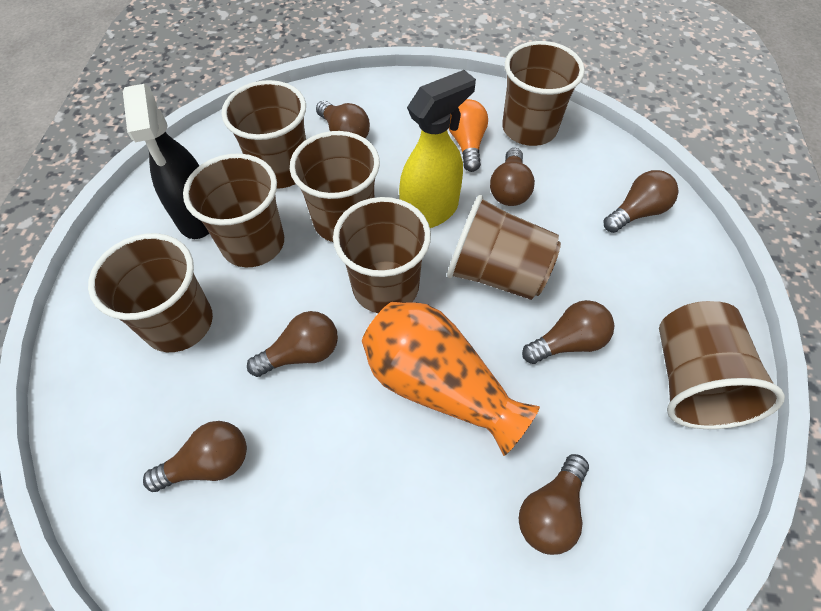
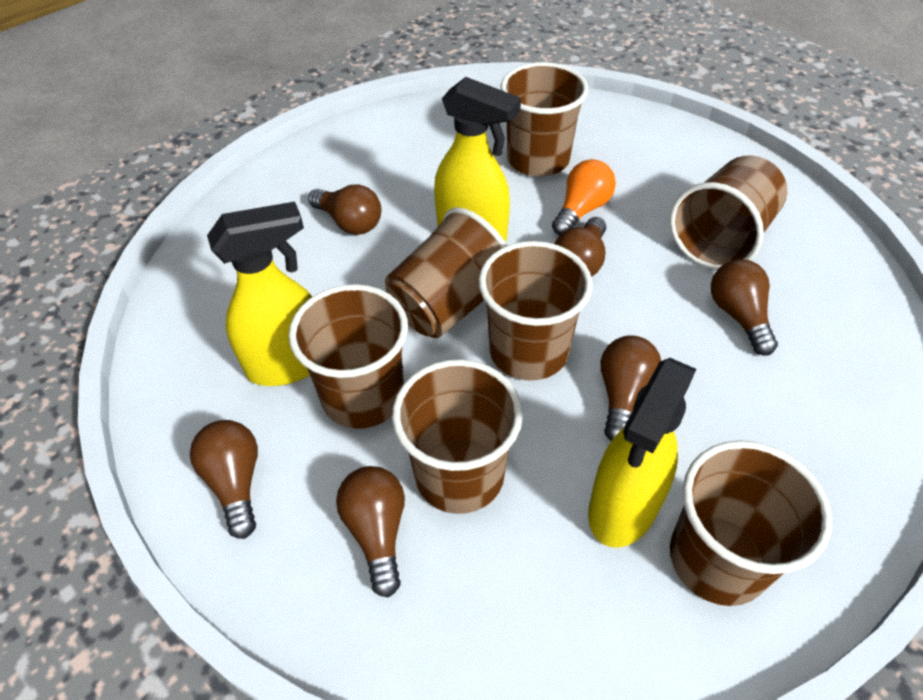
black spray bottle: [123,84,209,239] = 1 -> none = 0
brown cup: [88,233,213,352] [183,153,284,267] [221,80,306,189] [290,131,380,242] [333,197,431,313] [447,195,561,300] [502,41,585,146] [659,301,785,429] = 8 -> [288,284,408,429] [385,207,508,338] [392,359,523,514] [479,241,593,380] [501,62,588,176] [669,155,788,270] [670,440,832,606] = 7
brown light bulb: [143,421,247,492] [247,311,338,377] [316,101,370,138] [490,148,535,206] [519,454,589,555] [522,300,614,364] [604,170,678,233] = 7 -> [190,420,258,539] [308,184,381,235] [336,466,405,598] [554,217,606,277] [600,335,661,441] [711,259,778,356] = 6
orange vase: [362,302,540,456] = 1 -> none = 0
yellow spray bottle: [399,70,476,228] = 1 -> [207,202,312,386] [434,77,521,242] [588,358,696,548] = 3

